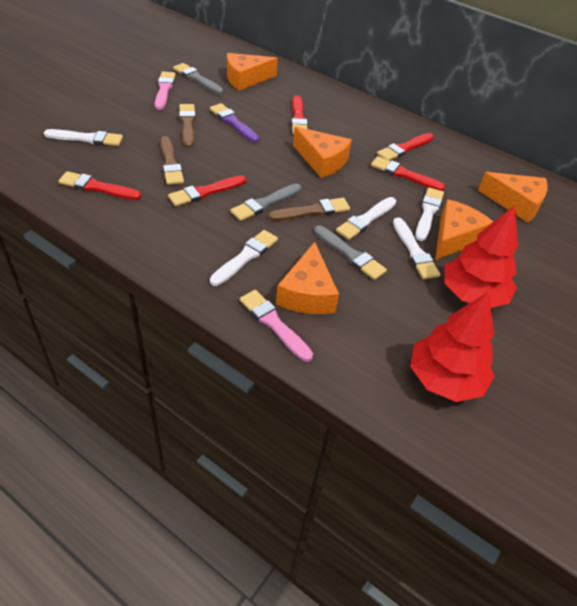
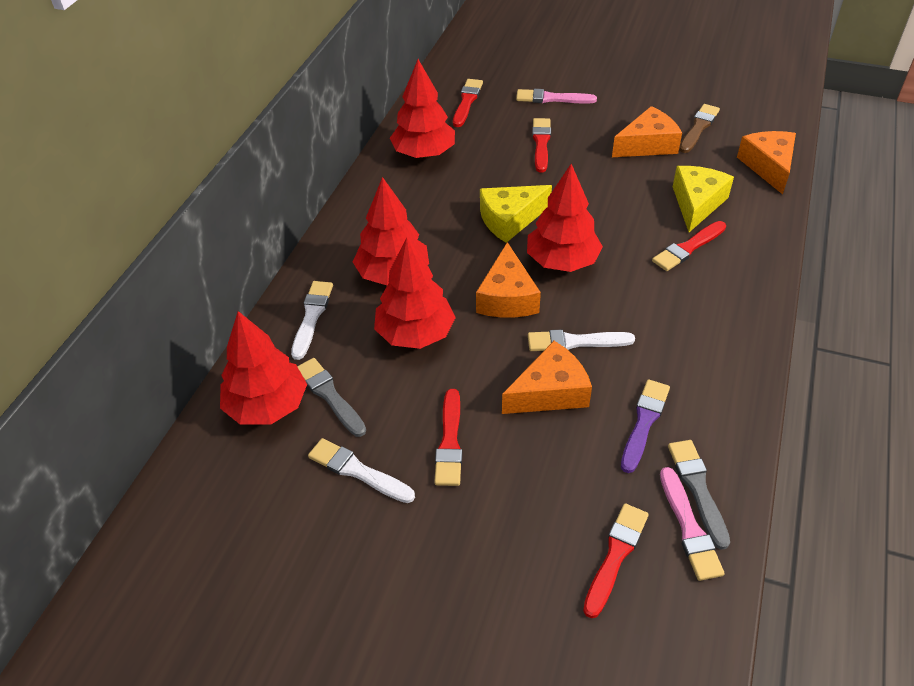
brown brush: [160,136,184,185] [179,104,196,148] [268,198,350,221] = 3 -> [679,104,720,153] = 1
grey brush: [173,63,223,94] [230,184,301,221] [314,226,387,280] = 3 -> [297,358,366,437] [668,440,730,550] = 2
orange cheese: [227,53,278,91] [276,242,339,314] [293,127,352,178] [435,199,493,260] [478,172,548,223] = 5 -> [476,242,541,318] [502,341,592,414] [612,106,682,157] [737,131,796,194] = 4
red tree: [411,291,495,402] [444,205,518,308] = 2 -> [220,311,307,425] [353,177,429,285] [374,237,456,349] [390,59,455,158] [527,164,603,272] = 5
white brush: [44,129,123,146] [210,230,278,286] [336,197,396,240] [393,218,440,279] [415,188,444,241] = 5 -> [291,281,333,360] [308,438,415,503] [528,330,635,351] = 3
yellow cheese: none = 0 -> [480,185,552,243] [673,166,734,232] = 2

